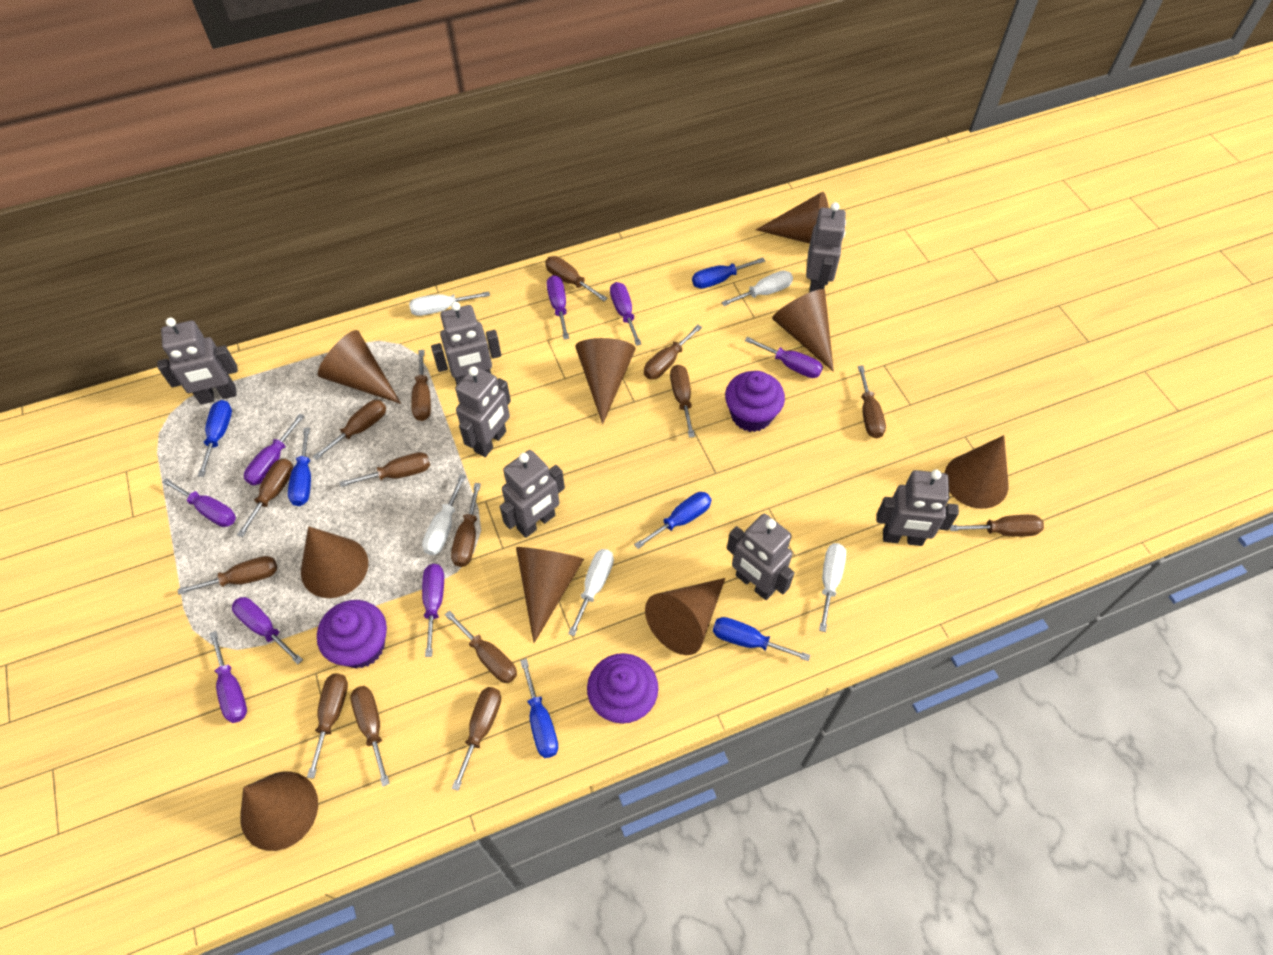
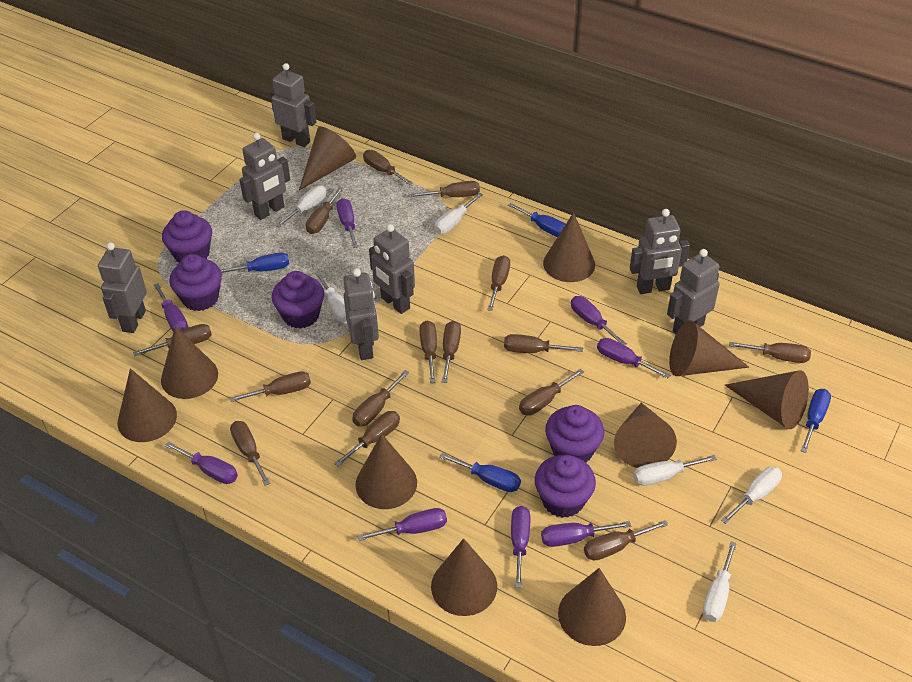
blue screwdriver: [198,400,232,477] [288,427,311,506] [520,659,558,758] [634,492,712,549] [692,258,765,289] [713,617,810,661] = 6 -> [220,252,289,273] [439,453,521,492] [508,203,566,237] [801,389,831,453] = 4
brown cone: [240,772,318,851] [301,526,368,598] [318,330,401,404] [516,547,584,643] [575,338,635,424] [645,578,725,655] [756,192,829,244] [772,289,834,372] [944,435,1008,509] = 9 -> [118,368,177,442] [161,326,218,399] [299,127,356,190] [355,434,417,509] [431,538,497,616] [543,212,595,282] [558,568,626,646] [614,403,677,468] [669,321,749,376] [725,370,809,429] = 10
purple cupcake: [317,600,387,668] [587,653,658,724] [725,371,785,432] = 3 -> [162,210,212,262] [169,254,222,311] [272,271,324,329] [535,455,596,518] [545,405,604,463] = 5
white screwdriver: [409,292,490,316] [422,474,466,555] [568,549,614,636] [721,270,793,306] [819,543,846,632] = 5 -> [275,185,327,228] [315,271,347,323] [434,192,483,234] [633,455,717,486] [703,541,737,622] [721,467,782,524] = 6

